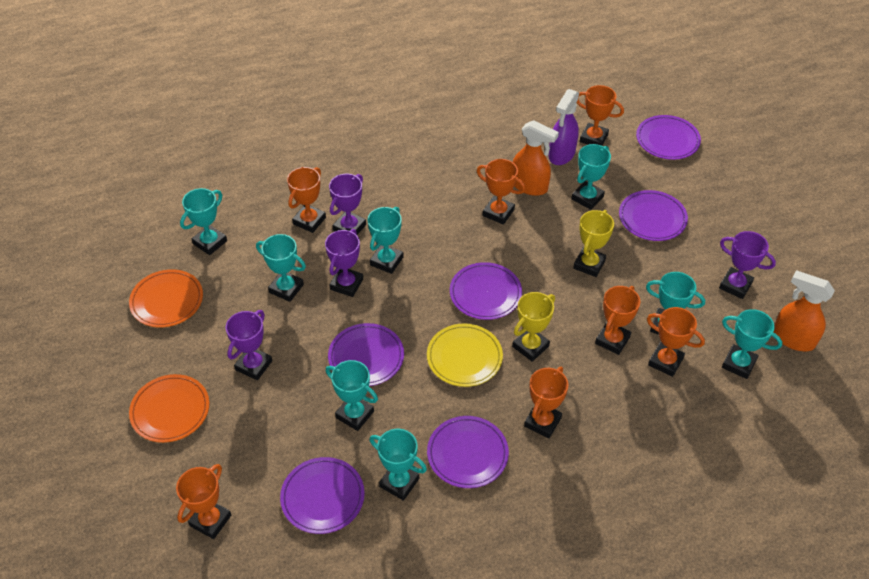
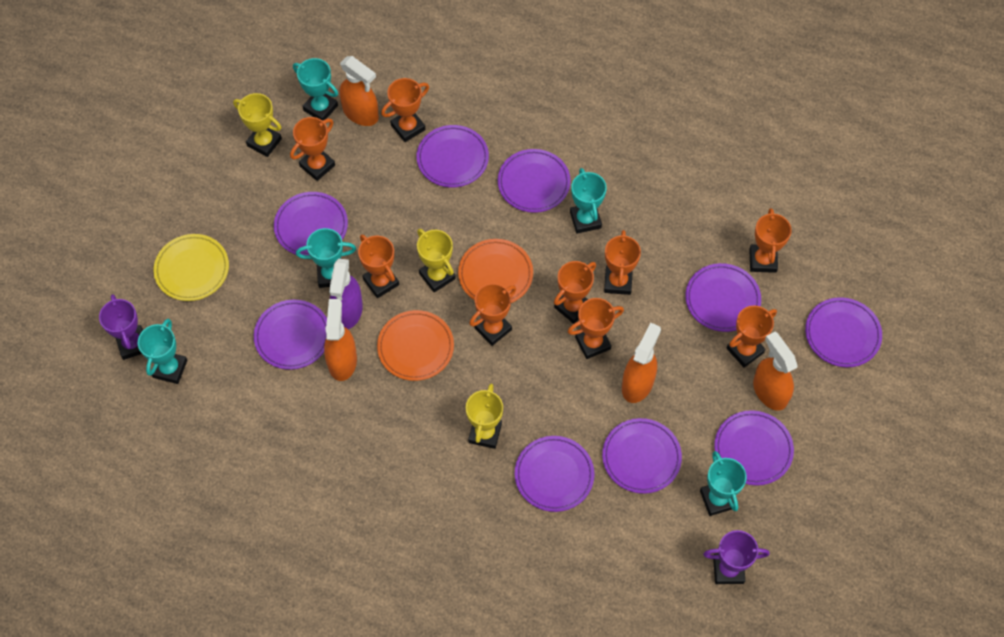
orange spray bottle: [513,120,559,196] [774,270,835,351] = 2 -> [324,299,357,381] [339,56,379,126] [622,322,661,403] [753,332,798,411] = 4
orange trophy: [176,464,231,539] [287,167,326,233] [477,159,526,225] [524,367,568,438] [576,85,624,146] [595,286,640,355] [647,307,705,377] = 7 -> [290,117,335,181] [358,234,399,298] [381,78,429,142] [469,283,516,346] [554,261,596,324] [568,298,624,359] [604,230,641,295] [727,305,777,368] [749,208,792,273] = 9
purple plate: [280,457,365,534] [328,323,404,386] [427,416,509,488] [450,262,522,320] [619,190,688,241] [636,115,701,160] = 6 -> [254,300,327,370] [274,192,348,255] [417,125,489,188] [498,149,571,213] [515,436,594,512] [602,418,682,494] [685,263,761,332] [714,410,794,486] [805,297,882,367] = 9
purple trophy: [225,310,272,380] [325,229,363,297] [329,174,366,235] [719,231,776,299] = 4 -> [99,294,143,360] [703,530,770,584] = 2
turquoise trophy: [180,188,227,255] [256,234,306,302] [326,360,378,431] [368,207,404,274] [369,429,427,501] [571,144,611,210] [646,272,705,335] [722,309,782,379] = 8 -> [138,319,187,384] [293,58,338,121] [296,228,356,288] [570,168,607,234] [700,451,747,516] = 5
yellow trophy: [512,292,555,362] [573,210,614,277] = 2 -> [233,93,282,157] [417,229,456,292] [466,384,503,449] = 3

